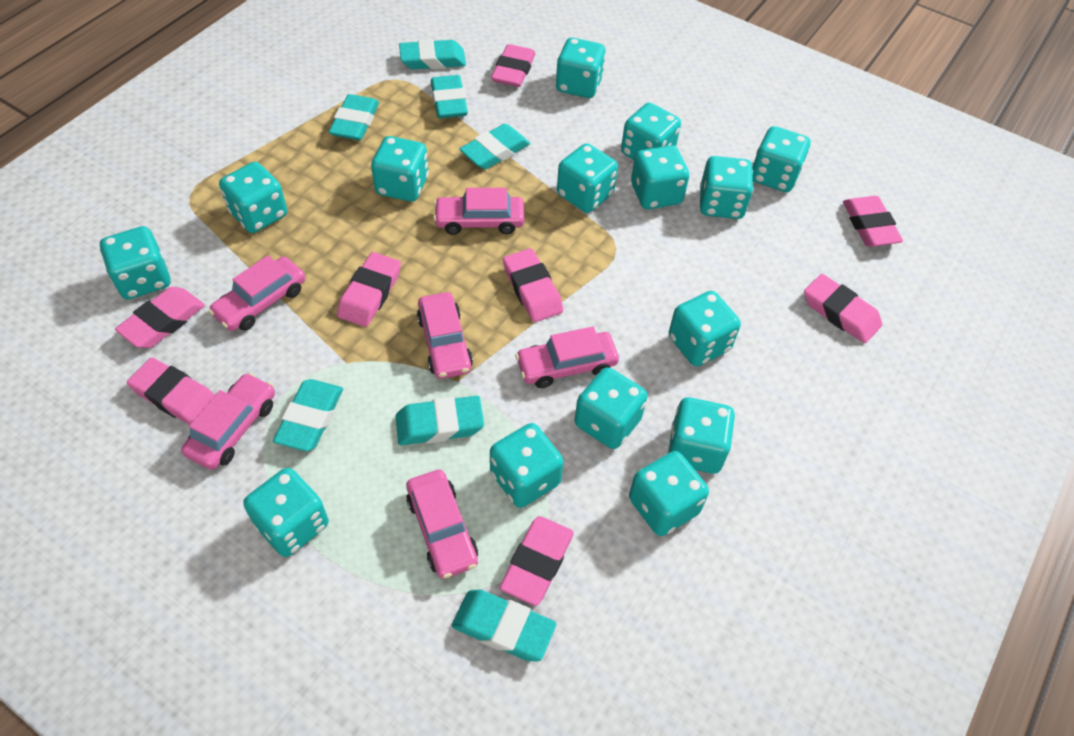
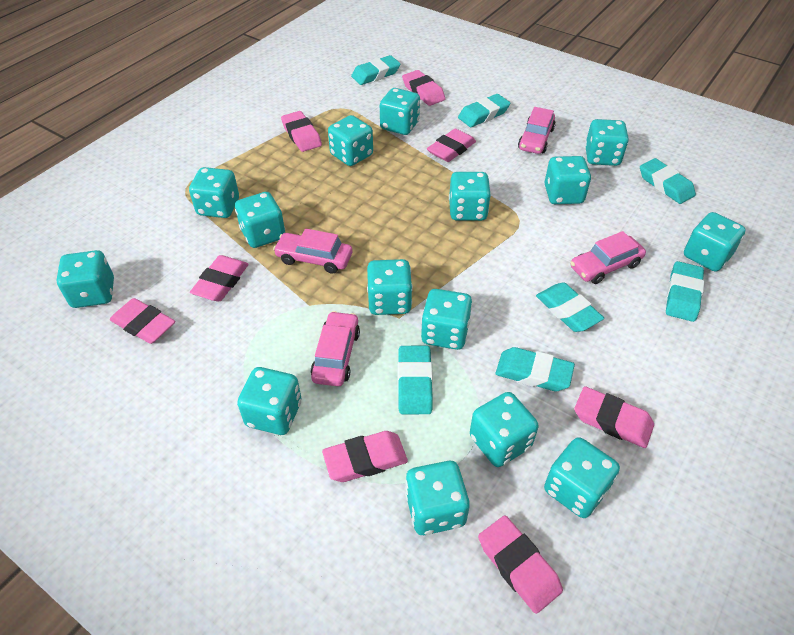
pink car: [181,373,275,470] [208,255,305,331] [406,470,478,579] [417,292,473,379] [433,188,524,235] [515,327,619,388] = 6 -> [273,229,352,274] [311,311,360,386] [518,107,555,154] [570,231,646,284] = 4

